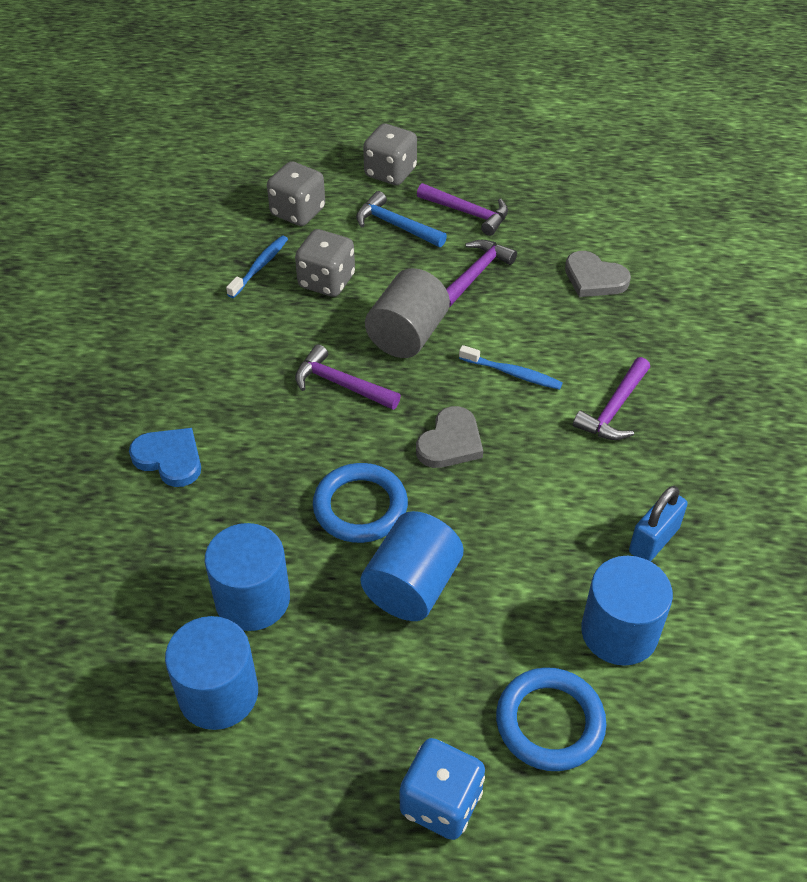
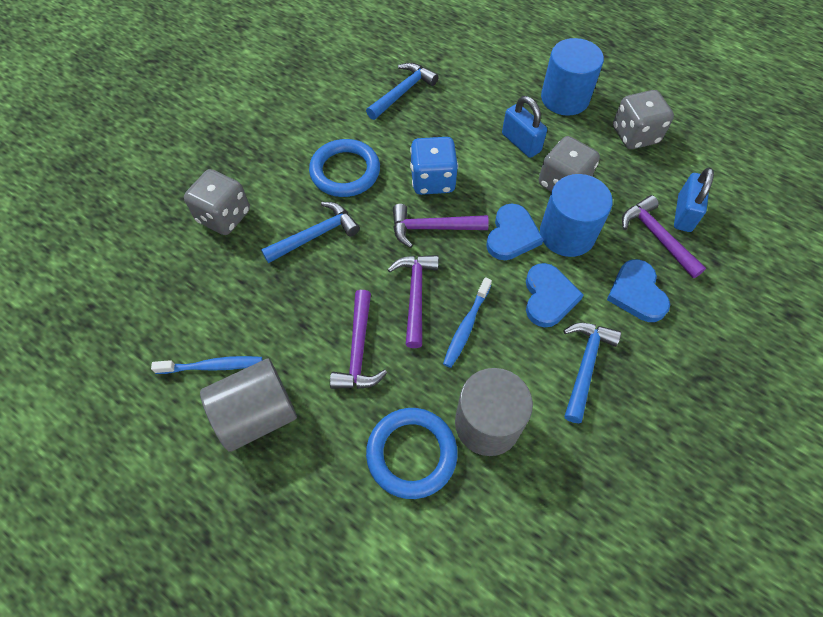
blue cylinder: [165,616,258,730] [205,523,290,631] [361,511,464,621] [581,556,673,666] = 4 -> [540,174,613,257] [541,38,604,116] = 2
blue hammer: [356,191,447,247] = 1 -> [261,202,360,263] [366,63,439,120] [563,323,621,423] = 3
blue heart: [129,428,201,487] = 1 -> [486,204,544,260] [526,263,584,327] [607,259,670,322] = 3
blue padlock: [629,486,688,562] = 1 -> [502,96,547,158] [674,168,714,232] = 2
grey cylinder: [365,268,450,358] = 1 -> [200,359,297,452] [455,368,533,456] = 2
grey heart: [416,406,483,468] [565,251,631,297] = 2 -> none = 0

